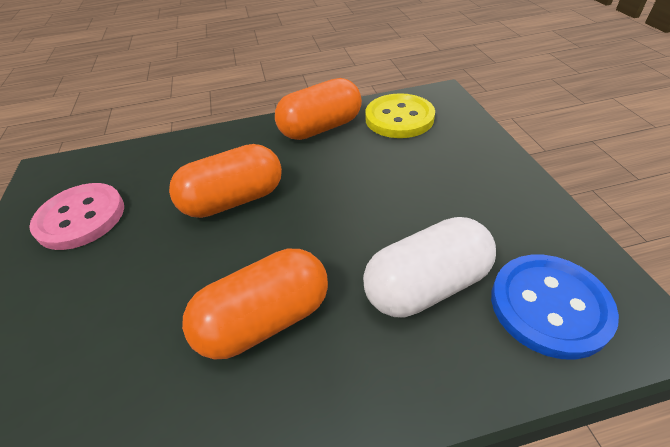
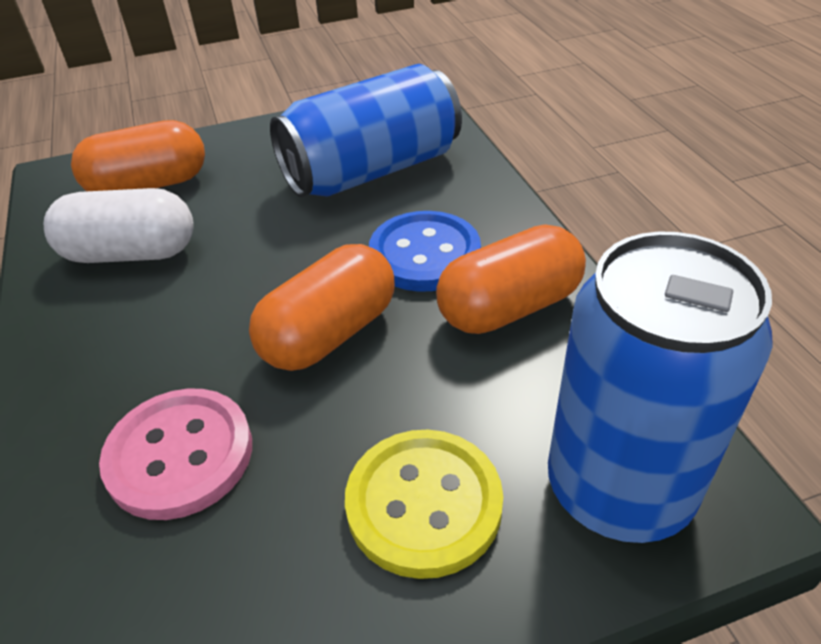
blue can: none = 0 -> [270,64,462,197] [548,231,773,543] = 2

